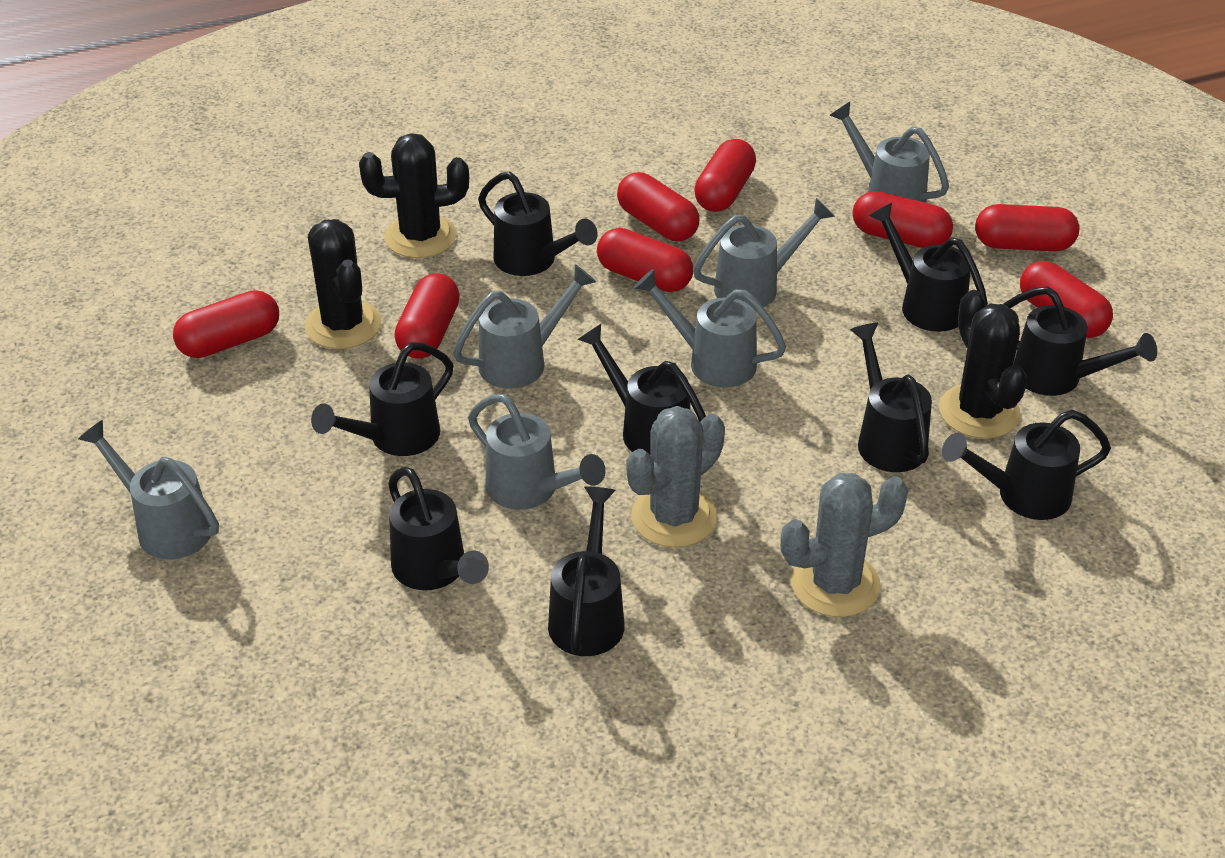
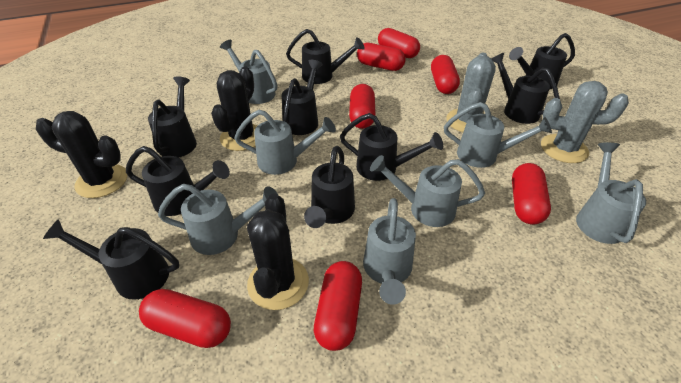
grey watering can: [78,420,219,560] [453,264,596,388] [468,394,605,510] [634,269,786,388] [693,198,835,310] [829,102,949,203] = 6 -> [158,184,278,255] [220,40,278,104] [234,110,336,175] [363,198,416,305] [370,155,485,227] [444,102,552,168] [576,142,646,244] = 7
red capsule: [173,290,279,358] [394,273,460,359] [597,228,693,292] [617,172,699,241] [694,139,756,212] [853,191,953,248] [975,204,1079,251] [1020,261,1113,338] = 8 -> [139,289,231,348] [314,261,362,351] [349,84,376,129] [357,43,406,71] [378,28,420,58] [431,55,460,94] [512,163,551,225] = 7

